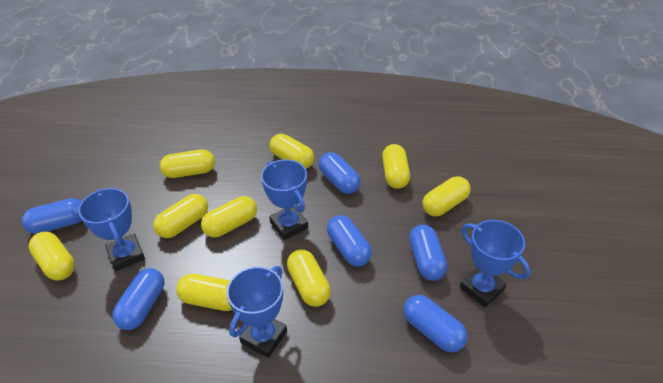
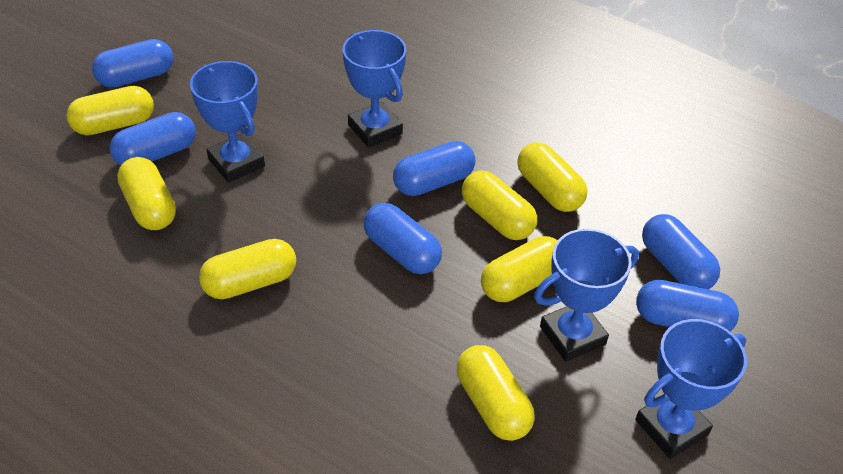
yellow capsule: [29,232,75,281] [153,194,208,238] [160,149,215,178] [176,274,232,311] [201,196,257,237] [270,134,314,169] [287,250,331,307] [382,144,410,189] [423,176,471,216] = 9 -> [67,86,154,135] [117,157,176,230] [199,239,296,299] [457,345,535,441] [462,171,537,240] [481,236,558,302] [517,142,587,212] = 7

